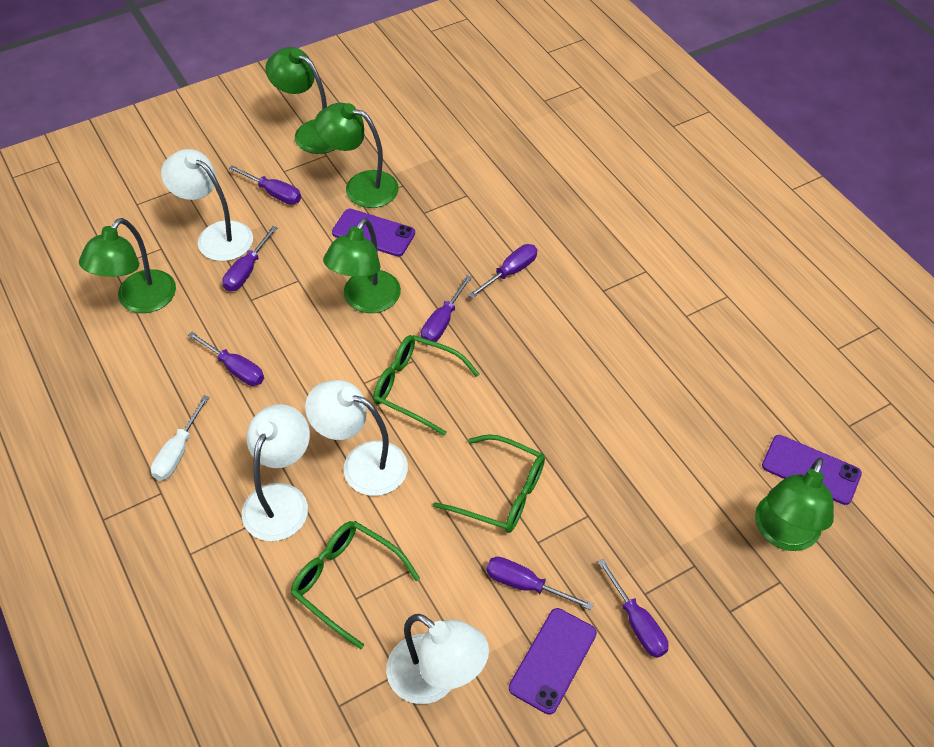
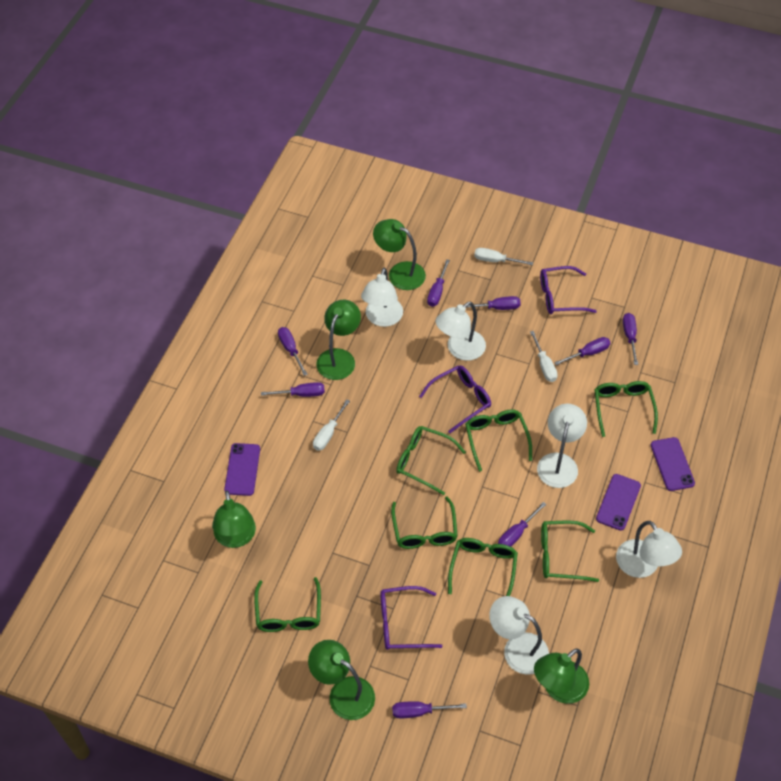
green glasses: [290,521,420,649] [373,335,479,436] [433,434,545,533] = 3 -> [254,577,321,632] [391,496,458,549] [396,426,466,495] [448,538,518,596] [465,409,532,472] [541,521,599,582] [594,381,658,437] = 7
purple glasses: none = 0 -> [380,586,443,650] [419,365,491,433] [540,266,597,314] = 3
purple screwdriver: [188,332,264,386] [222,226,277,291] [229,165,301,205] [421,275,472,342] [468,244,537,298] [486,557,594,610] [598,559,669,658] = 7 -> [261,382,325,397] [278,327,308,376] [392,701,467,718] [427,259,450,307] [466,296,521,310] [498,502,547,547] [554,337,610,366] [623,313,638,365] = 8
white lamp: [161,149,253,261] [242,404,310,541] [305,380,408,496] [386,614,489,704] = 4 -> [361,268,403,327] [436,302,486,361] [489,596,549,675] [537,404,587,488] [616,521,682,578] = 5
white screwdriver: [151,395,209,480] = 1 -> [313,399,350,451] [474,248,533,265] [530,331,558,382] = 3

